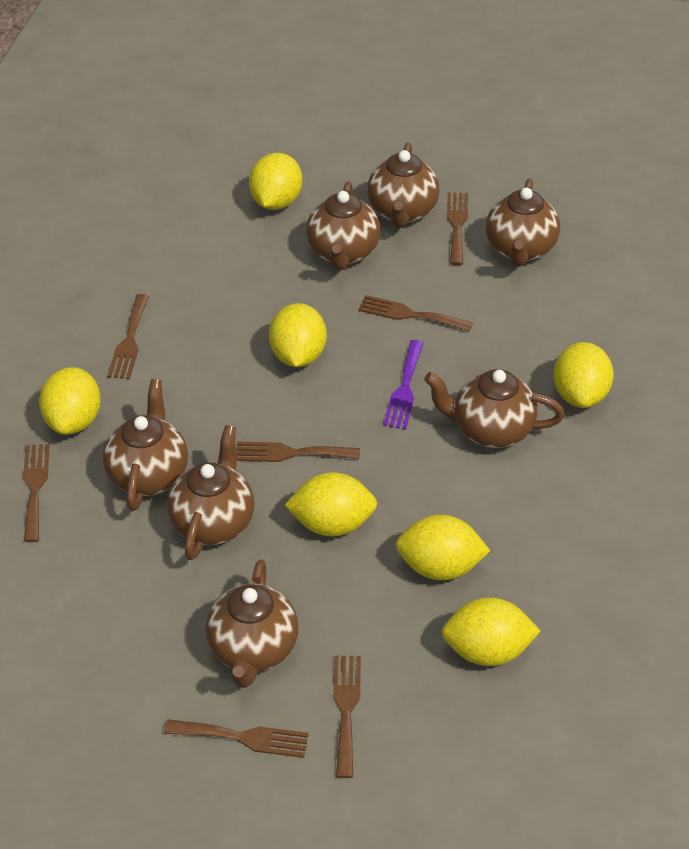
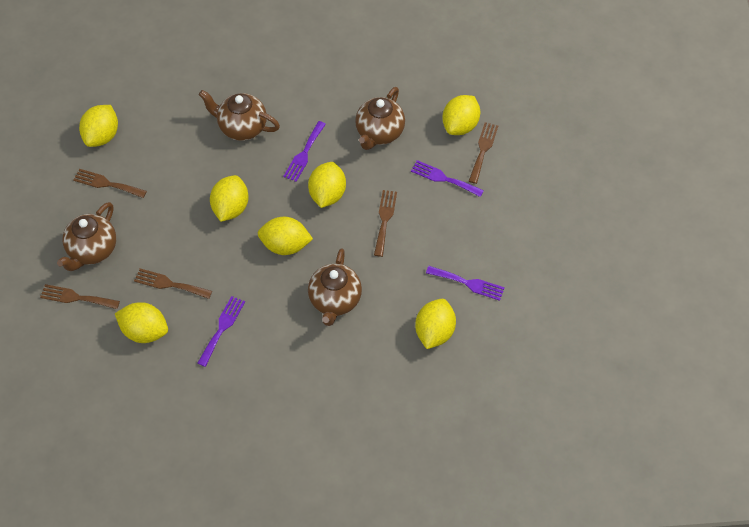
brown fork: [23,444,49,542] [107,294,149,379] [164,719,309,758] [236,442,360,462] [333,655,361,778] [358,295,473,332] [447,192,468,265] = 7 -> [40,284,120,309] [73,169,147,198] [134,269,212,299] [374,190,397,257] [469,122,498,184] = 5
brown teapot: [103,379,188,511] [167,425,254,560] [206,559,298,688] [306,181,380,270] [367,142,440,228] [424,369,565,448] [486,179,560,267] = 7 -> [57,202,116,271] [199,90,280,141] [308,248,362,326] [355,87,405,150] = 4
purple fork: [383,340,423,429] = 1 -> [197,296,245,367] [283,121,326,182] [411,160,484,197] [426,266,505,301] = 4

